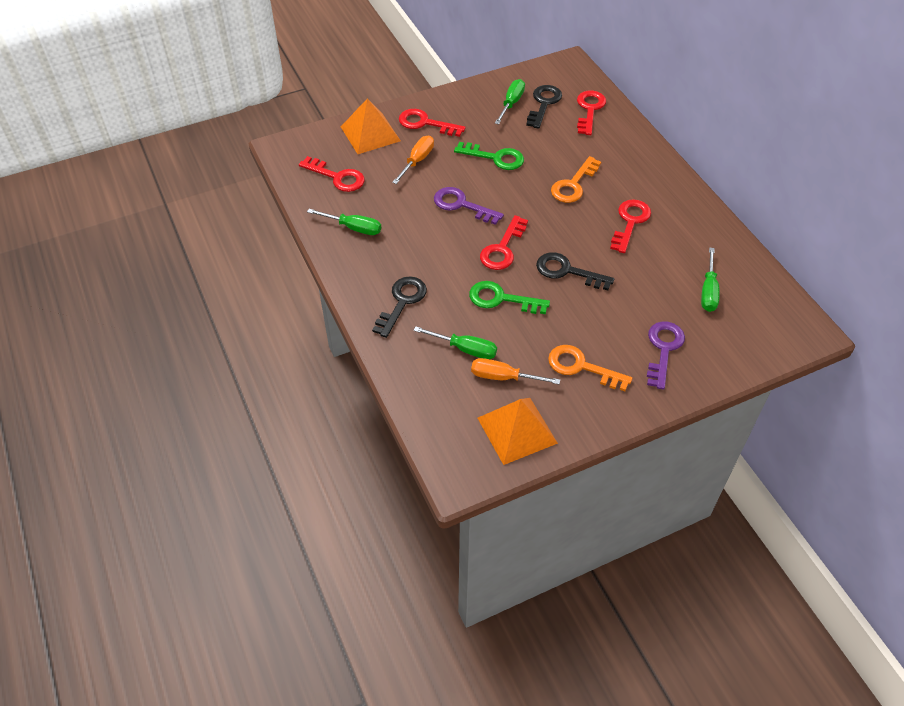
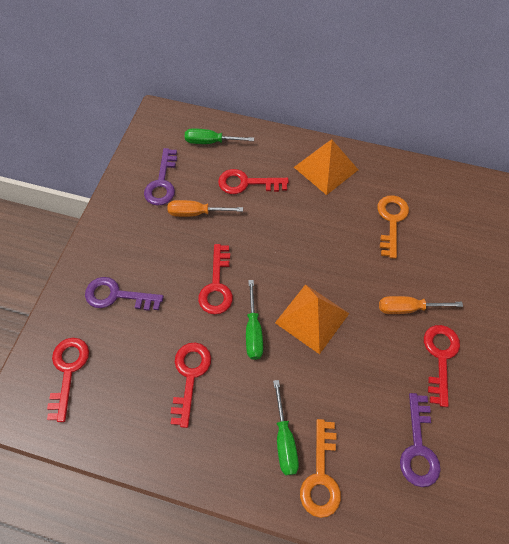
black key: [372,276,427,338] [526,85,562,129] [536,252,614,290] = 3 -> none = 0
green key: [454,142,524,170] [469,281,550,314] = 2 -> none = 0
green screwdriver: [307,209,381,235] [413,326,497,359] [495,79,525,124] [701,247,720,312] = 4 -> [185,128,254,144] [246,280,263,360] [273,380,299,476] = 3
purple key: [434,187,504,225] [647,321,685,390] = 2 -> [85,277,164,311] [144,148,177,206] [400,393,441,487] = 3

